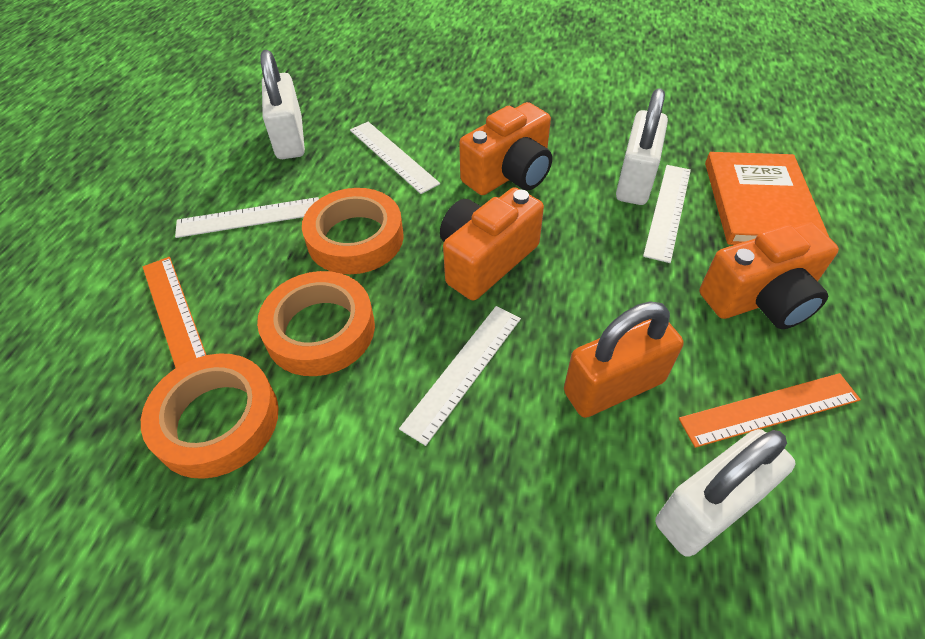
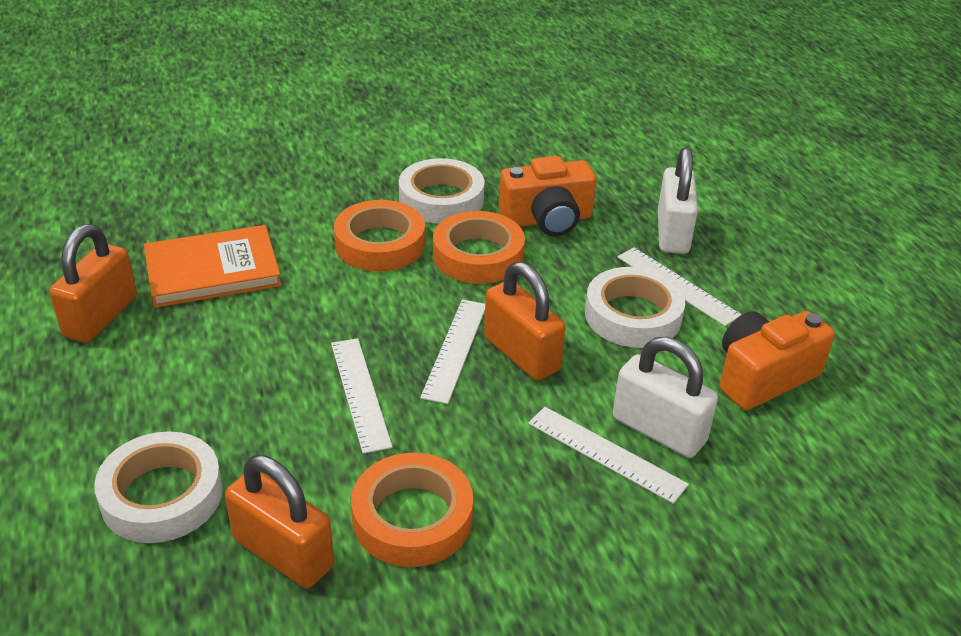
orange camera: [440,187,544,301] [459,102,552,195] [699,222,839,329] = 3 -> [499,156,596,236] [720,311,835,410] = 2
orange padlock: [564,301,684,418] = 1 -> [49,224,137,343] [225,455,334,588] [484,262,566,381] = 3
orange ruler: [143,257,206,368] [679,373,861,448] = 2 -> none = 0
white padlock: [261,50,305,159] [616,88,668,205] [655,429,795,557] = 3 -> [613,337,718,458] [658,147,698,254] = 2
white tape: none = 0 -> [94,431,223,543] [399,158,484,223] [585,267,685,348] = 3

